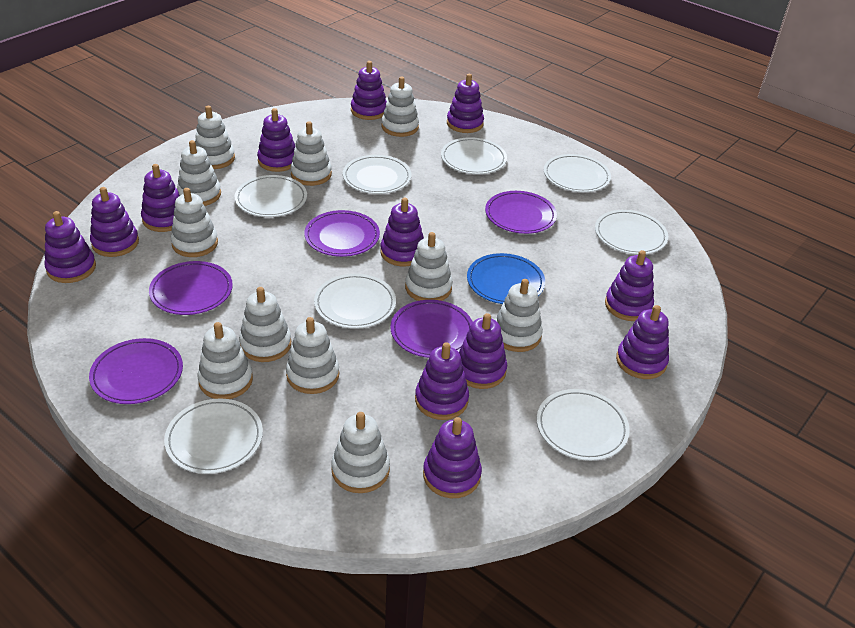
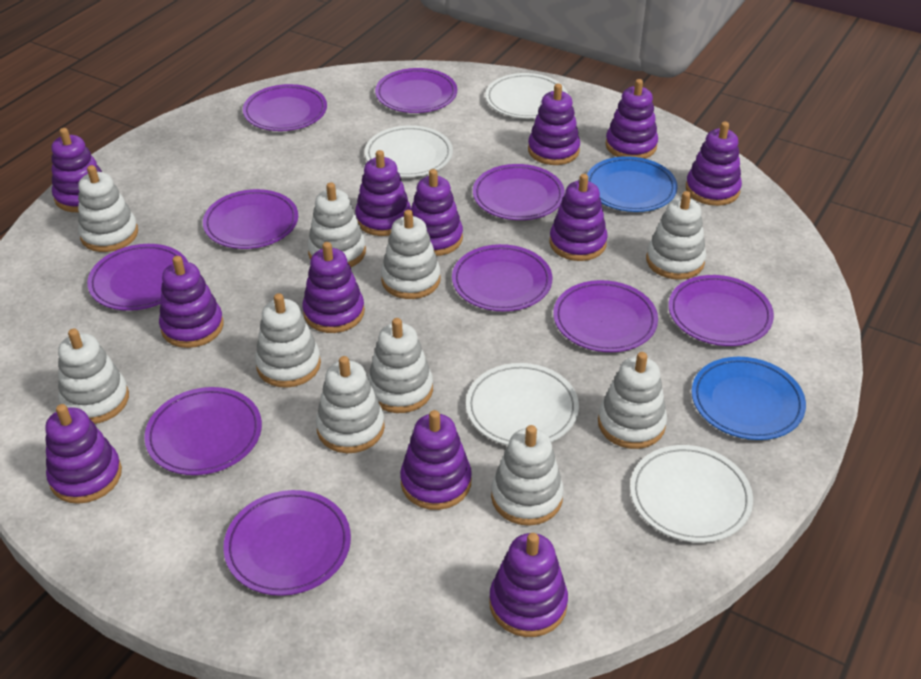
blue plate: [467,253,545,304] = 1 -> [587,156,678,212] [692,357,806,440] = 2
purple plate: [89,338,183,404] [149,261,233,315] [304,210,380,257] [390,300,473,358] [485,191,557,234] = 5 -> [87,244,188,311] [144,387,262,475] [203,189,298,249] [223,490,351,596] [243,84,327,131] [375,68,457,113] [452,244,552,311] [473,164,565,220] [553,280,658,352] [668,275,774,346] = 10
white plate: [164,399,263,474] [235,175,307,217] [314,273,396,329] [343,155,411,194] [441,137,507,174] [537,389,630,461] [544,154,611,192] [595,210,668,255] = 8 -> [365,125,453,177] [466,363,579,445] [485,73,568,119] [630,445,753,543] = 4
white stacking toy: [171,188,218,257] [177,140,221,206] [195,106,235,169] [197,322,253,399] [239,287,291,362] [286,317,339,394] [290,121,332,186] [331,412,390,493] [381,77,419,137] [405,232,453,301] [495,279,543,352] = 11 -> [58,328,129,424] [78,165,138,252] [255,293,321,388] [307,182,366,267] [316,356,385,453] [368,318,433,413] [381,210,440,299] [491,425,564,526] [598,352,667,449] [646,191,706,280] = 10

